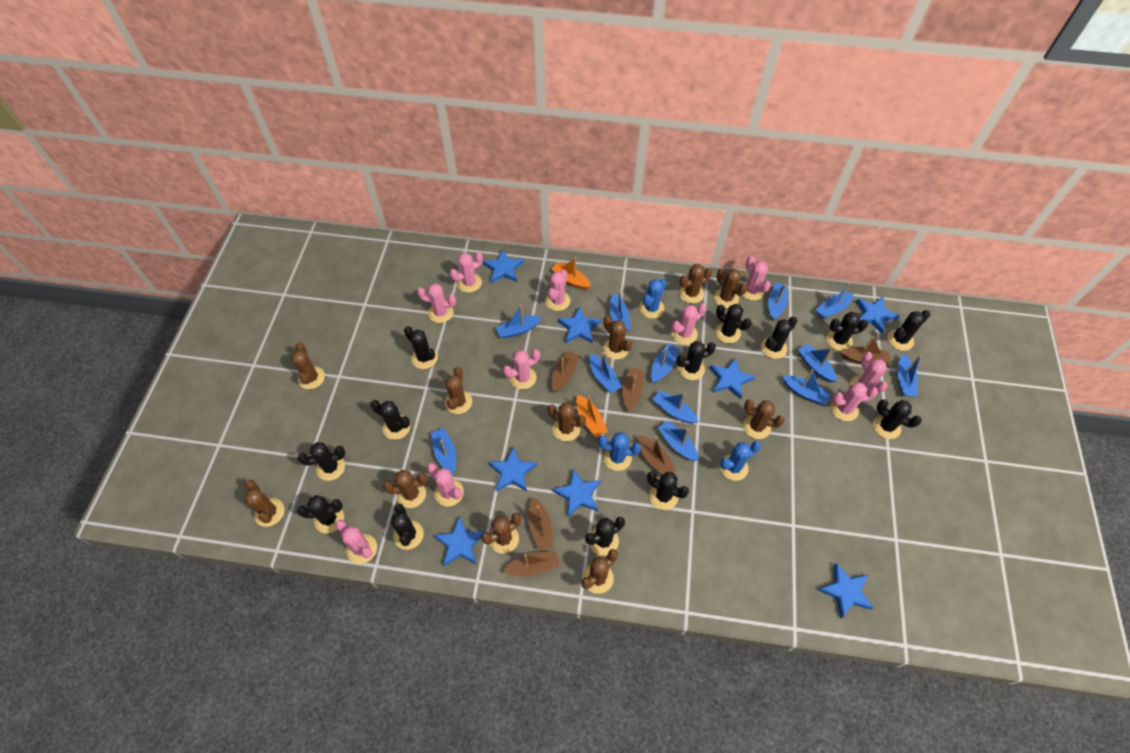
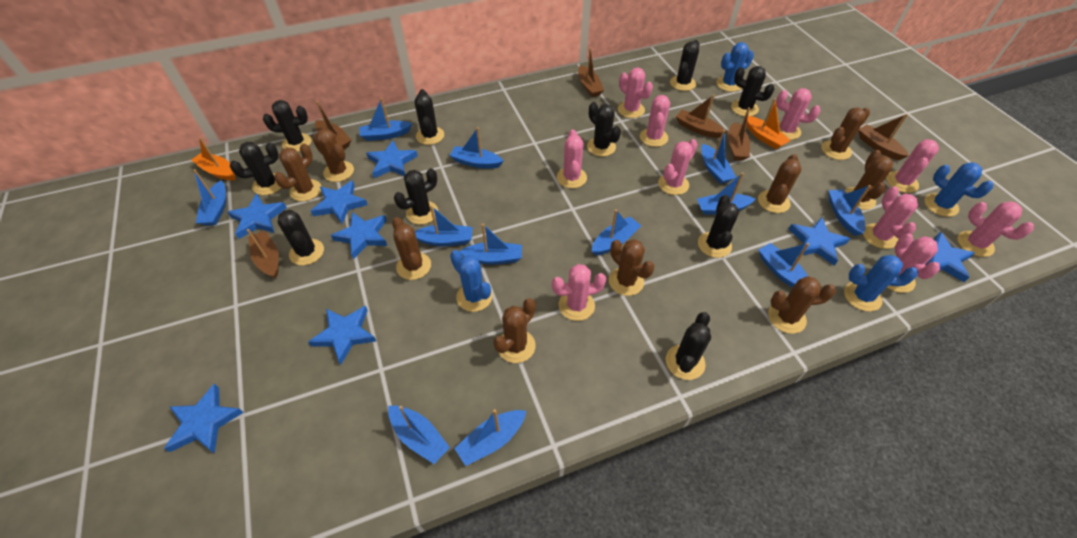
black cactus: [297,495,344,533] [298,442,345,481] [370,400,410,440] [391,503,424,550] [404,326,438,369] [585,517,625,556] [647,471,689,510] [676,341,716,380] [715,304,751,343] [761,316,797,359] [826,312,868,351] [873,399,922,439] [887,310,930,351] = 13 -> [230,142,282,195] [263,100,311,152] [278,210,324,266] [394,168,438,225] [414,89,444,145] [587,102,621,156] [666,312,711,380] [670,40,699,91] [698,195,739,258] [731,66,774,116] = 10
blue cactus: [598,432,641,471] [639,279,667,319] [720,441,761,481] = 3 -> [450,250,493,312] [716,42,754,92] [844,255,918,312] [924,162,993,217] = 4
brown cactus: [244,480,285,527] [291,342,325,389] [383,470,427,508] [445,367,472,414] [481,513,521,554] [548,403,586,441] [581,549,618,594] [603,316,632,360] [679,264,712,304] [714,268,747,308] [743,399,785,439] = 11 -> [274,144,321,201] [313,129,354,182] [392,217,431,280] [493,298,536,363] [609,239,655,296] [758,154,801,213] [768,276,836,334] [822,107,870,160] [844,150,893,210] = 9

